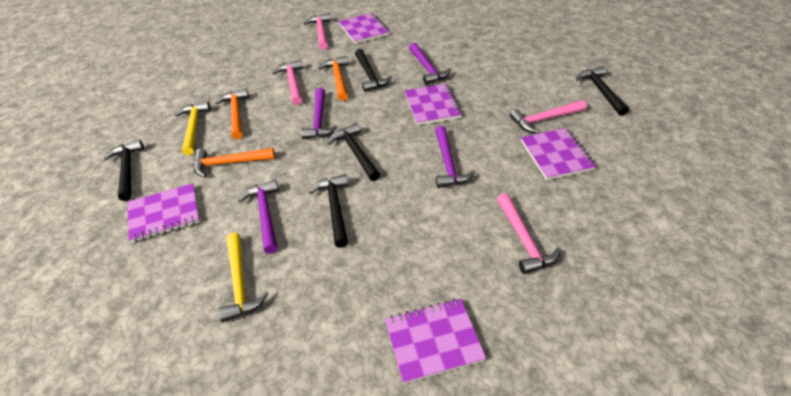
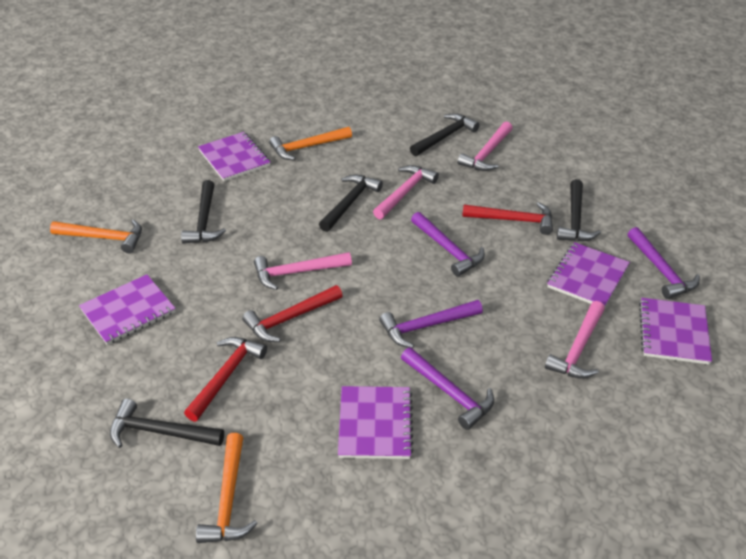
red hammer: none = 0 -> [184,337,267,422] [242,285,343,342] [462,202,553,235] = 3
yellow hammer: [175,101,211,155] [218,233,268,322] = 2 -> none = 0

